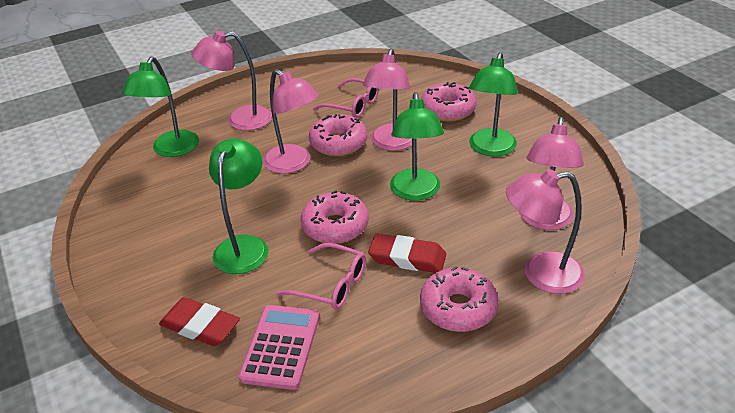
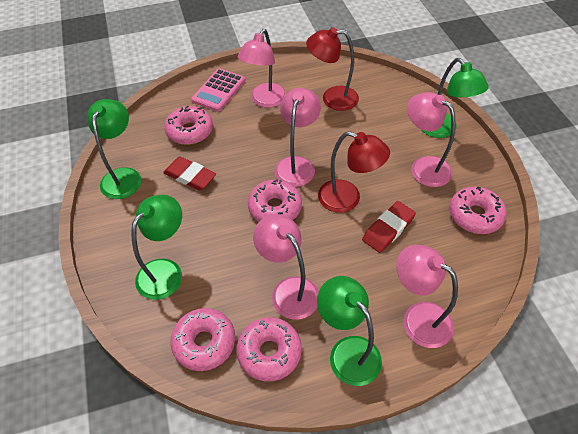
pink donut: [300,190,368,244] [309,114,367,156] [420,266,498,332] [421,82,477,122] = 4 -> [164,106,213,145] [170,308,235,371] [236,317,302,382] [248,180,302,222] [449,186,507,234] = 5
pink glasses: [277,243,366,310] [312,78,379,118] = 2 -> none = 0
red lamp: none = 0 -> [306,27,359,111] [318,131,390,213] = 2

